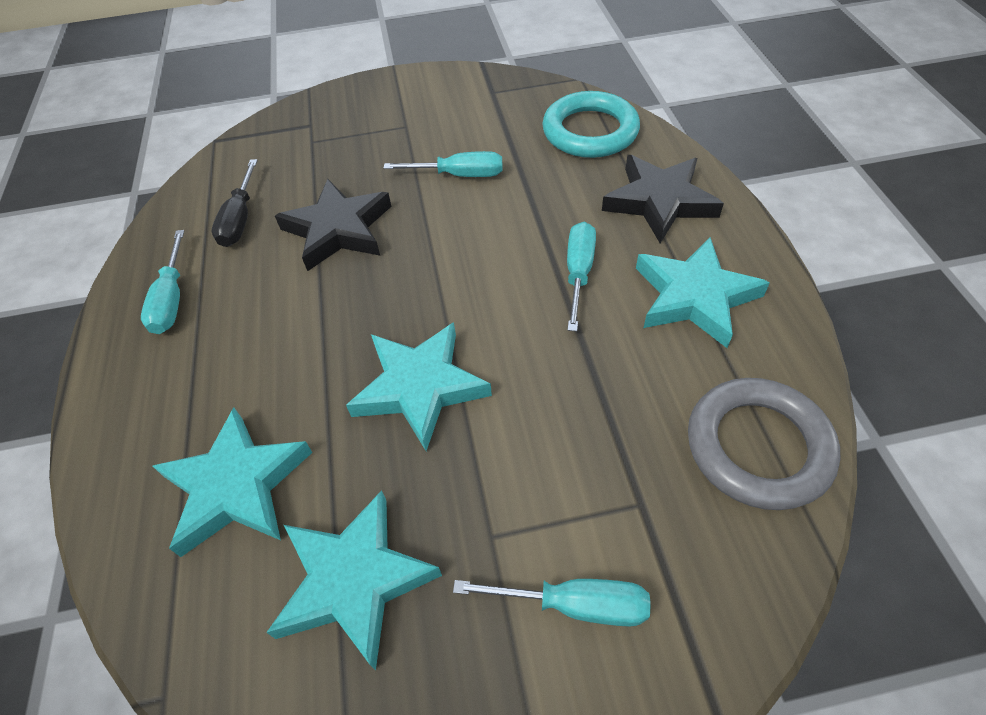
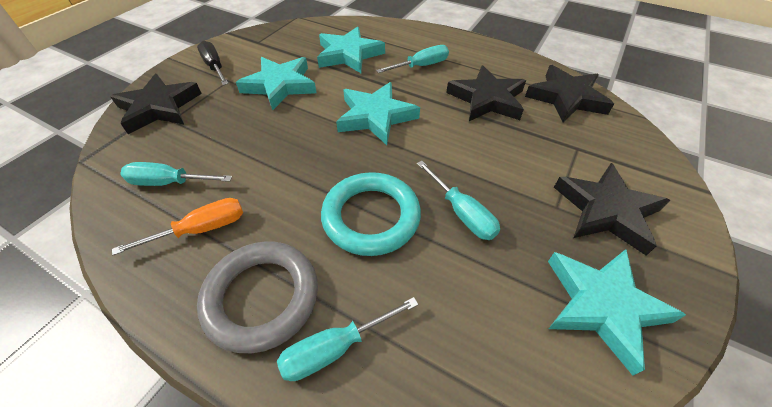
black star: [275,179,392,271] [602,155,724,243] = 2 -> [110,74,202,134] [446,65,526,121] [525,65,614,122] [554,163,670,256] = 4
orange screwdriver: none = 0 -> [112,198,243,255] = 1

